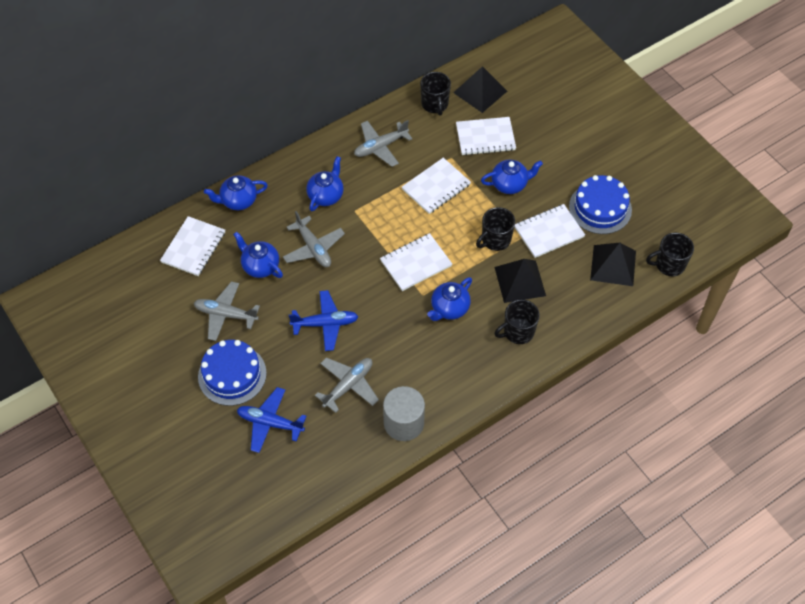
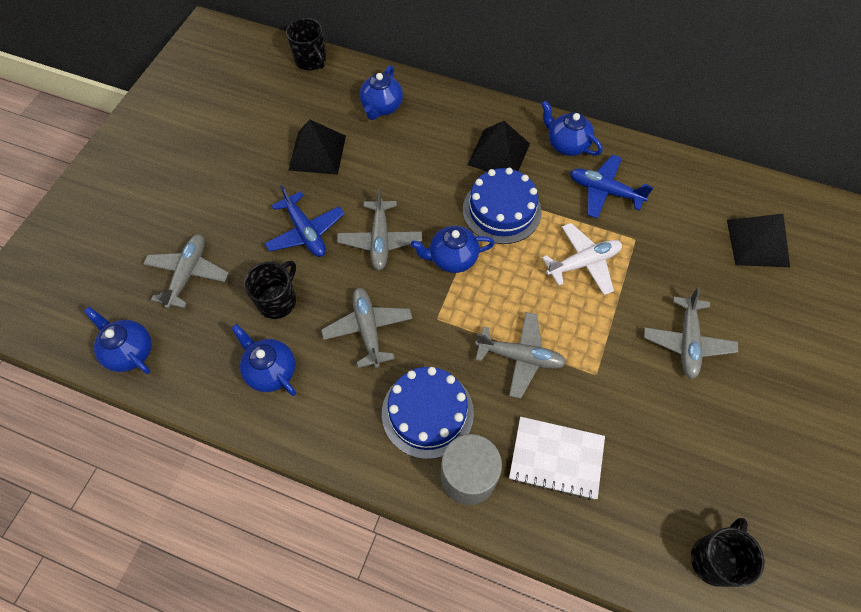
black mug: [420,72,451,116] [476,207,515,251] [494,299,540,344] [646,233,694,276] = 4 -> [244,261,296,319] [286,18,326,70] [691,518,764,587] = 3
grey plane: [194,281,260,341] [283,211,345,267] [315,357,379,413] [354,120,413,167] = 4 -> [143,234,229,309] [321,287,412,368] [337,188,422,270] [475,312,566,399] [644,287,738,379] = 5
white notebook: [160,216,225,276] [380,233,452,291] [402,158,471,214] [456,117,516,156] [515,204,585,258] = 5 -> [509,417,605,500] = 1
white plane: none = 0 -> [542,223,622,295] = 1

